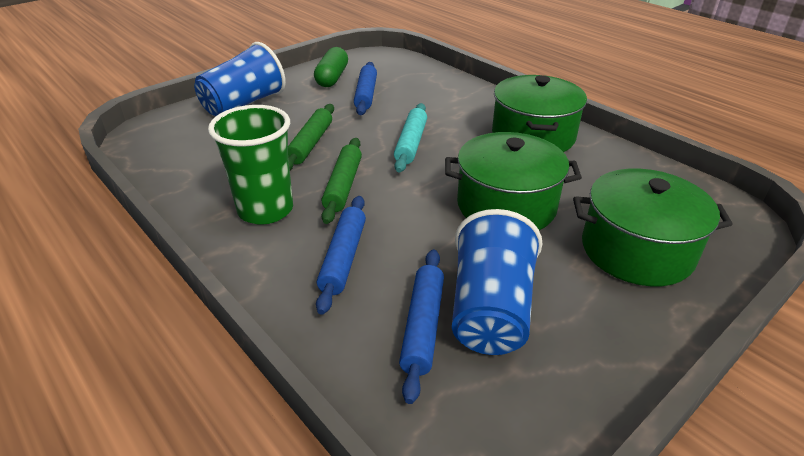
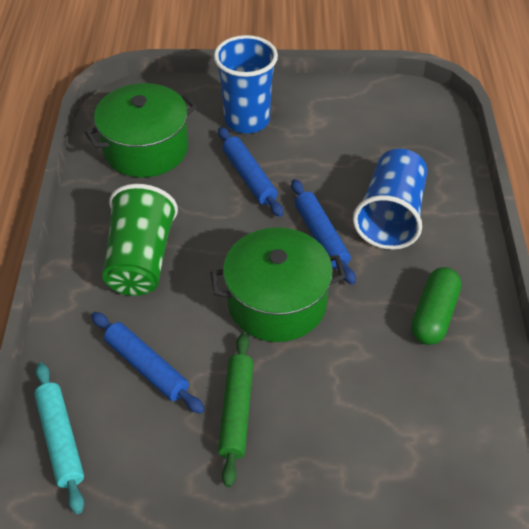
green pot: [445,132,582,230] [492,75,587,152] [573,168,733,286] = 3 -> [85,83,197,178] [210,227,345,342] = 2
green rolling pin: [288,104,334,170] [322,138,362,224] = 2 -> [218,333,254,487] = 1

